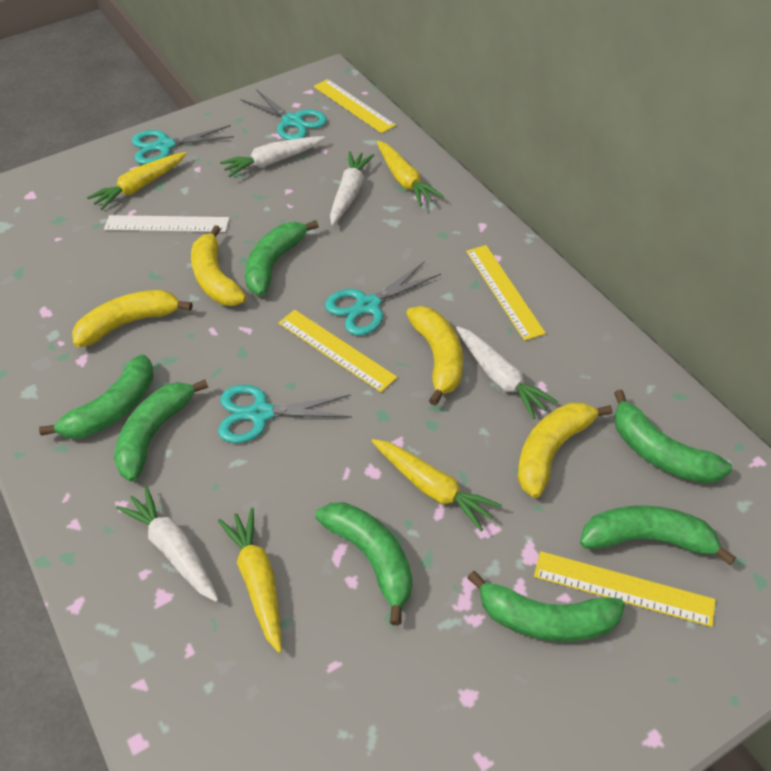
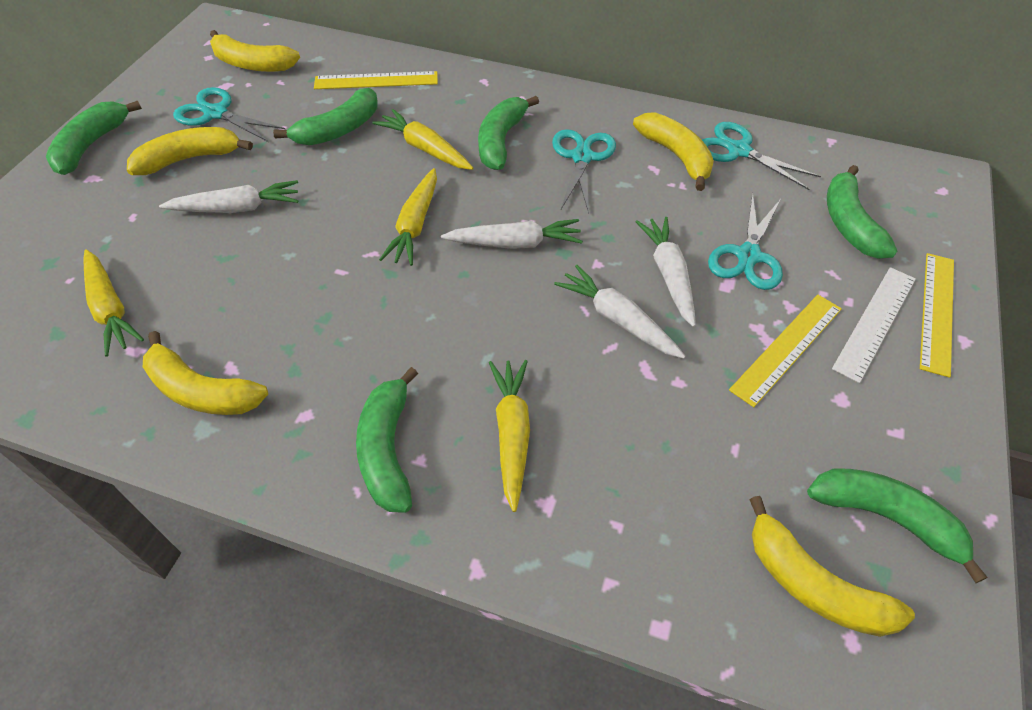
green banana: [39,354,154,439] [114,379,208,482] [245,220,319,296] [315,502,413,625] [467,571,625,642] [580,505,736,565] [614,390,732,484] = 7 -> [46,101,142,175] [273,88,378,145] [356,367,418,513] [478,96,539,170] [807,468,987,583] [827,165,897,259] = 6
yellow banana: [72,290,192,347] [191,225,246,306] [406,306,463,406] [518,403,612,498] = 4 -> [127,127,253,175] [143,331,268,415] [210,30,300,72] [633,112,714,191] [749,496,915,637] = 5
yellow ruler: [278,310,397,392] [314,79,396,133] [466,245,546,341] [534,551,716,627] = 4 -> [314,71,438,89] [729,295,842,407] [920,253,954,378] = 3

